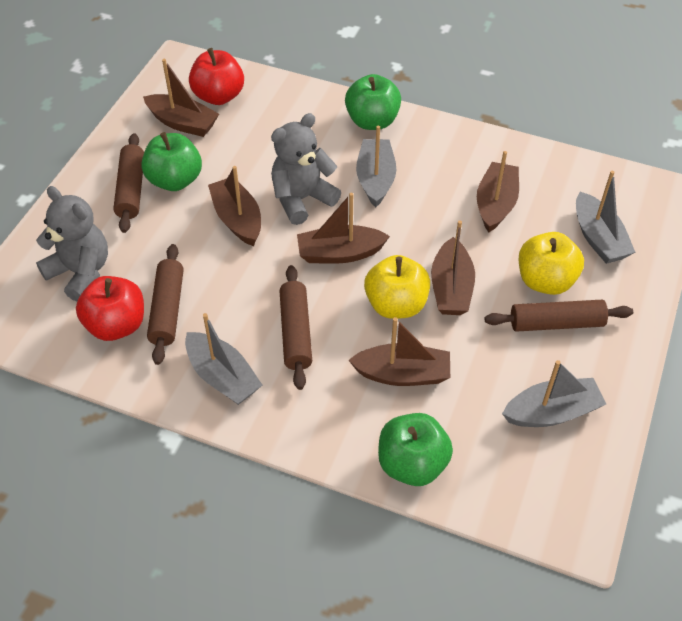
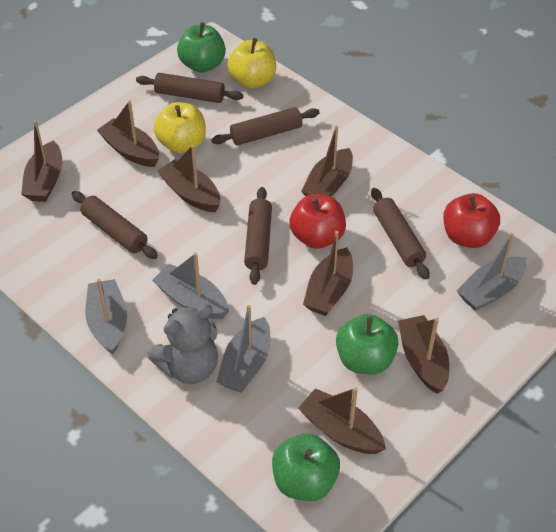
brown boat: [143,59,219,137] [208,166,261,246] [297,193,390,264] [348,317,450,386] [431,220,475,315] [477,151,519,233] = 6 -> [21,120,62,202] [97,101,159,167] [157,145,220,212] [298,387,386,454] [301,125,353,196] [303,231,353,316] [398,315,449,394] = 7
brown rolling pin: [113,133,144,233] [147,244,184,365] [280,265,312,390] [485,300,633,332] = 4 -> [72,191,158,259] [136,73,244,103] [212,107,320,145] [244,187,272,285] [371,188,429,279] = 5
grey teddy bear: [36,186,108,301] [271,113,341,225] = 2 -> [148,304,218,384] = 1

